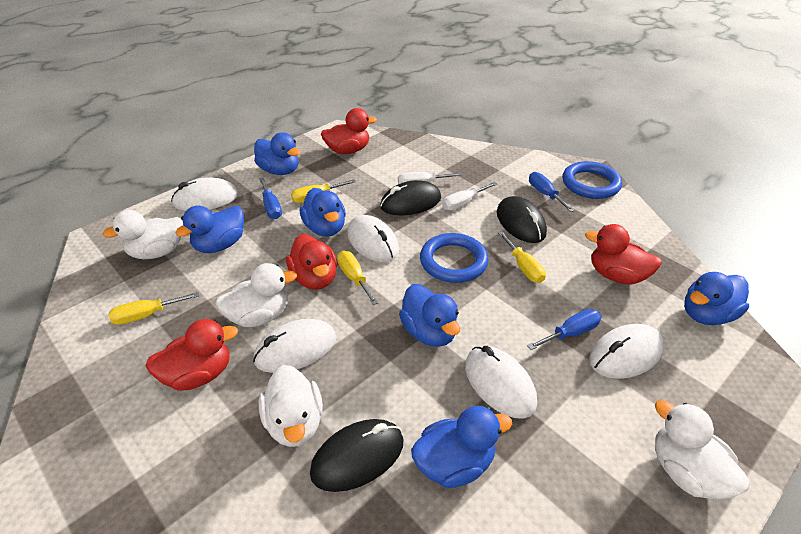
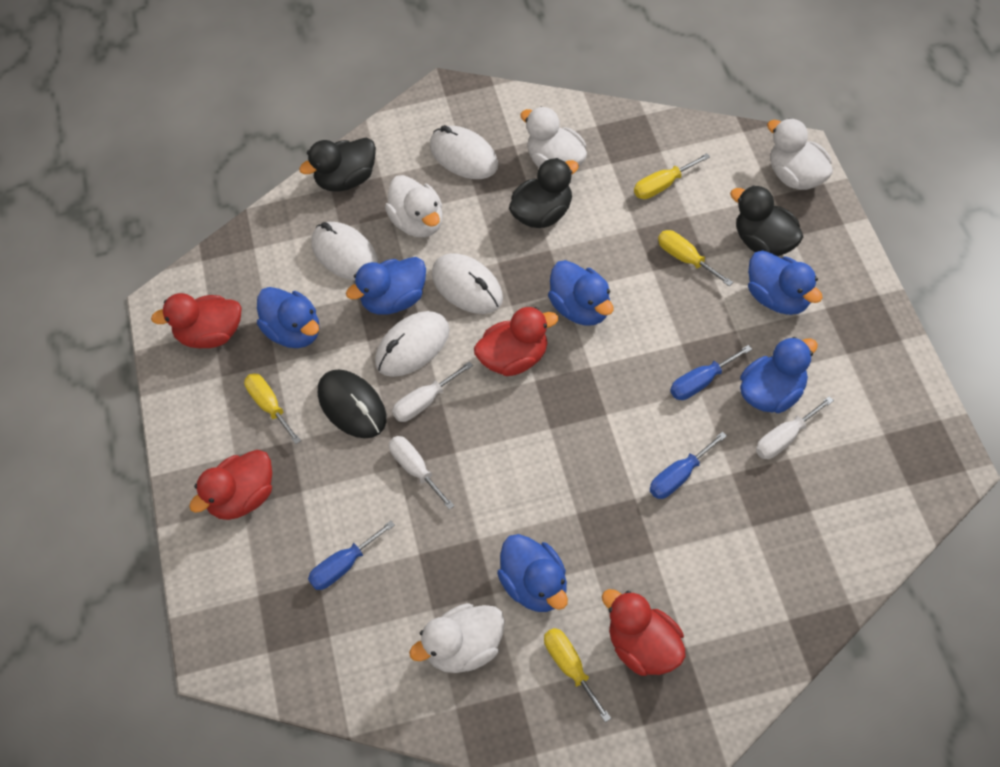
black duck: none = 0 -> [299,138,376,191] [509,158,579,228] [730,185,803,256] = 3
black mouse: [310,419,404,492] [380,180,441,215] [497,196,547,243] = 3 -> [318,369,387,438] = 1
blue ring: [420,233,489,283] [562,161,622,199] = 2 -> none = 0
white mouse: [171,177,238,211] [253,319,336,373] [347,215,399,262] [465,346,537,419] [589,324,664,379] = 5 -> [311,222,379,280] [375,311,449,377] [430,125,498,179] [432,253,503,314] = 4
white screwdriver: [398,172,462,184] [442,182,497,211] = 2 -> [389,436,455,510] [392,362,473,422] [756,396,834,459] = 3

